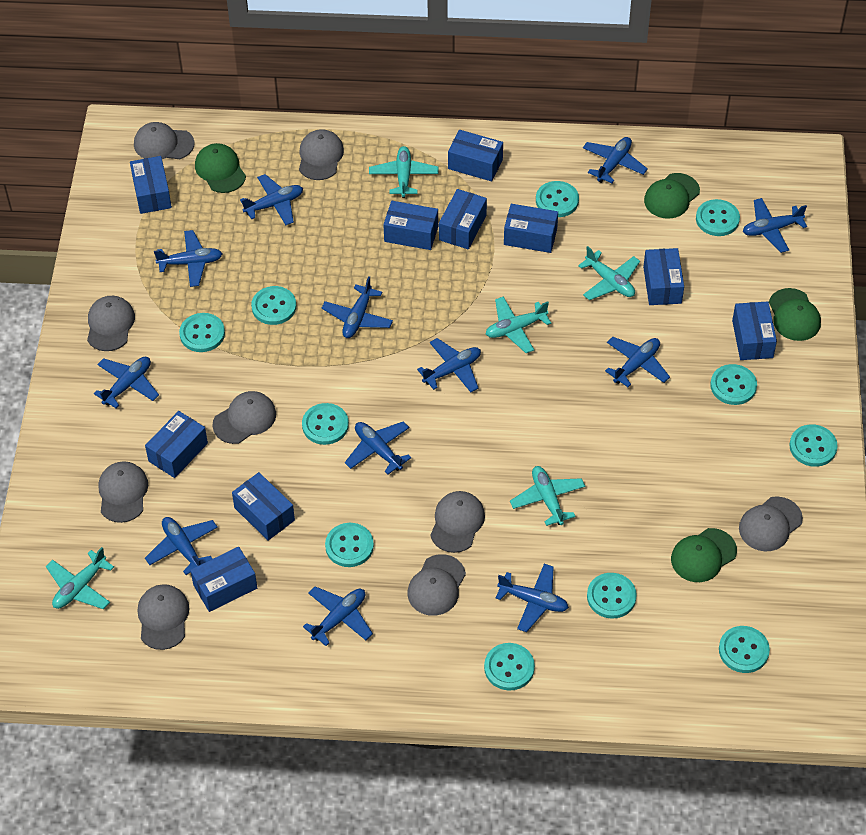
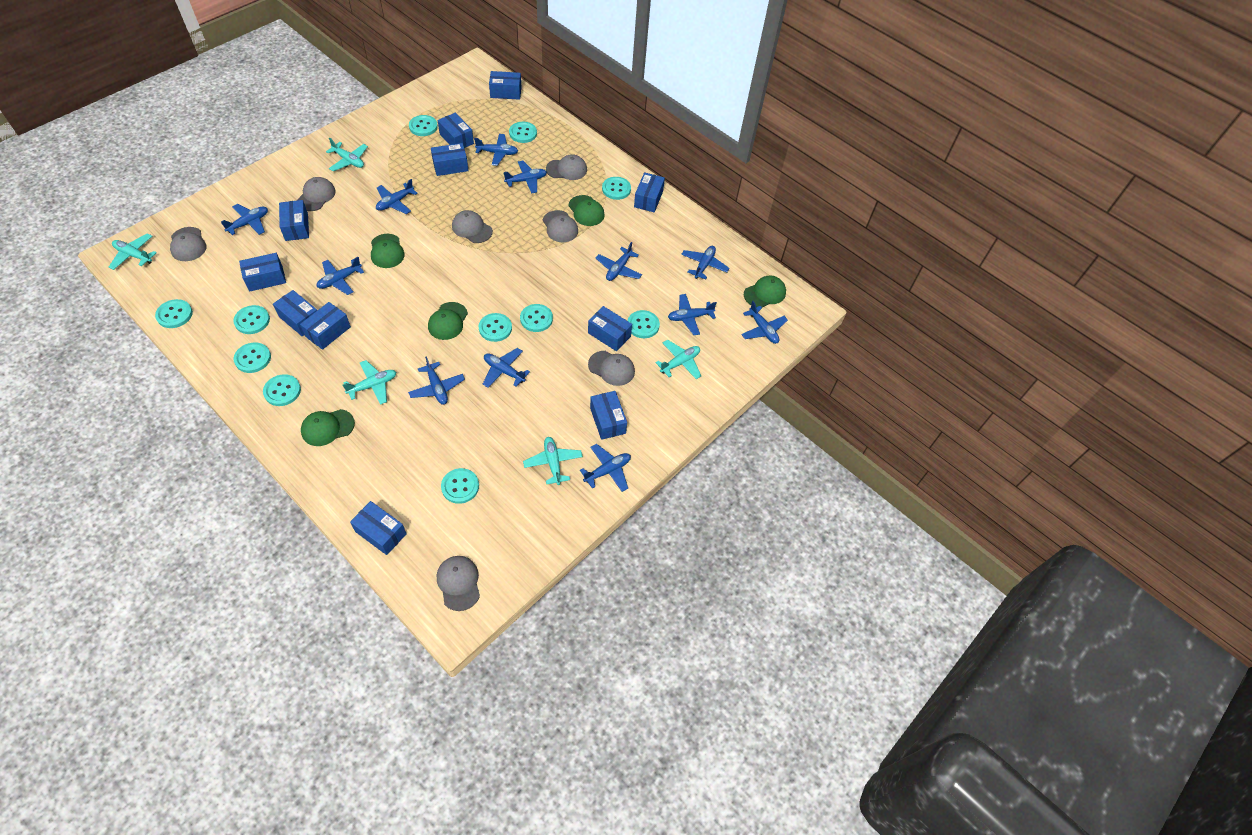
blue box: [130,156,172,214] [145,411,208,478] [190,547,257,612] [232,472,295,541] [383,201,438,250] [439,189,487,249] [448,130,503,182] [504,204,558,253] [643,248,684,305] [732,301,777,360] = 10 -> [239,253,286,292] [273,290,317,336] [279,200,309,241] [300,302,351,350] [350,501,407,555] [431,143,469,176] [437,113,474,148] [489,71,522,100] [588,306,632,351] [590,391,627,440] [634,172,665,212] = 11
green cap: [195,143,246,193] [644,173,700,219] [671,528,737,582] [769,288,821,341] = 4 -> [301,409,355,446] [371,234,405,268] [428,302,468,340] [568,195,605,226] [744,275,786,307] = 5
grey cap: [87,296,135,351] [98,461,148,523] [134,122,195,159] [138,584,190,650] [213,391,276,444] [299,129,344,180] [407,554,466,616] [430,491,485,553] [739,496,803,551] = 9 -> [170,227,206,261] [296,177,336,211] [437,556,480,611] [452,210,493,243] [543,210,578,242] [546,154,587,180] [588,351,635,386] = 7

